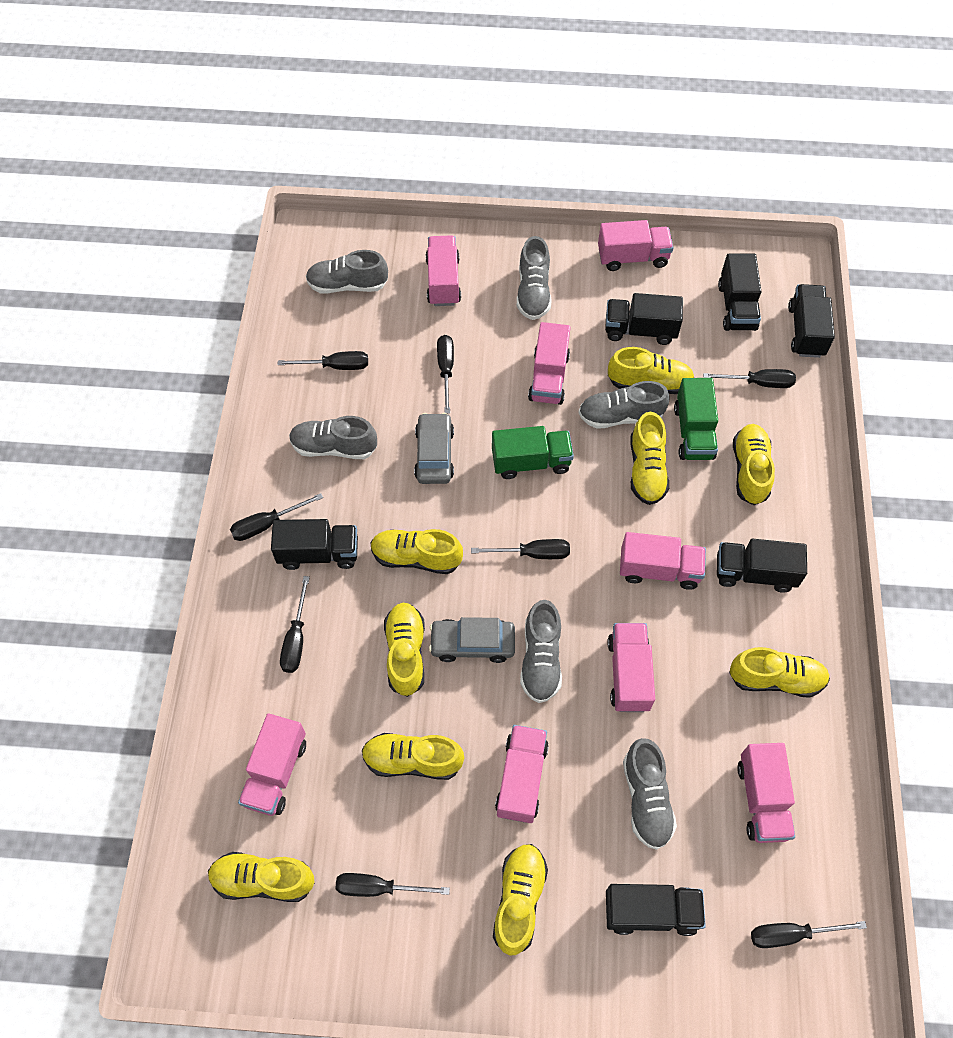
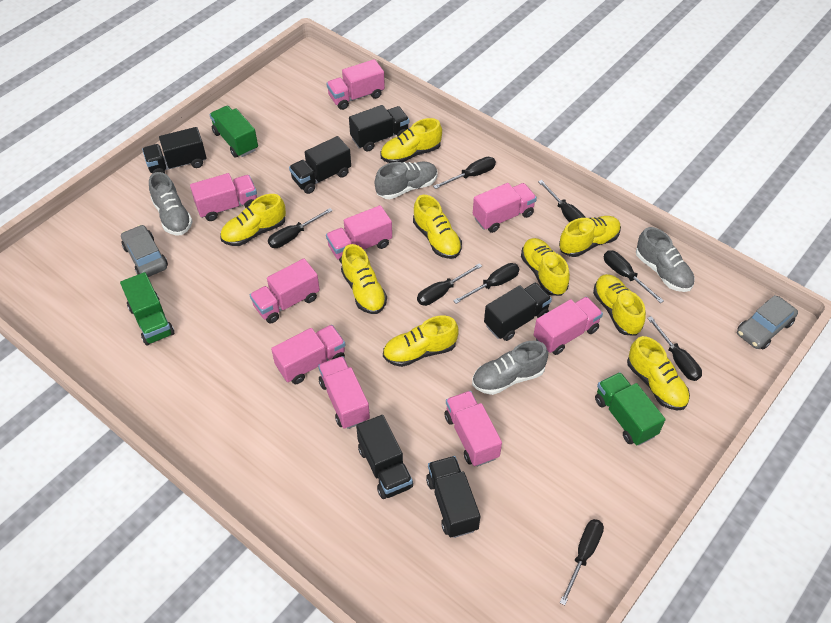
green truck: [492,426,574,479] [674,378,718,460] = 2 -> [120,272,174,346] [209,106,258,158] [595,372,665,446] = 3
grey shoe: [289,416,377,459] [306,250,388,294] [517,236,552,320] [520,600,562,703] [579,381,670,429] [623,738,677,850] = 6 -> [149,172,193,236] [375,162,438,199] [472,341,548,395] [636,227,695,292] = 4
pink truck: [238,714,306,816] [426,235,461,306] [495,725,549,823] [528,322,571,405] [598,220,673,271] [607,623,655,712] [620,532,706,590] [737,743,795,843] = 8 -> [190,173,257,221] [250,258,320,323] [271,325,346,384] [318,356,370,429] [326,59,385,110] [326,205,392,263] [445,391,502,467] [473,183,537,233] [534,296,603,355] = 9

